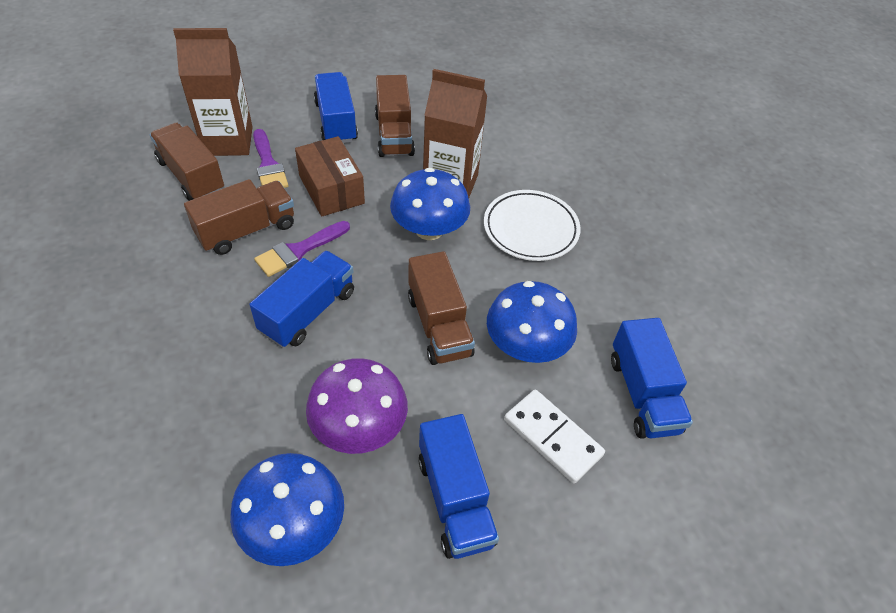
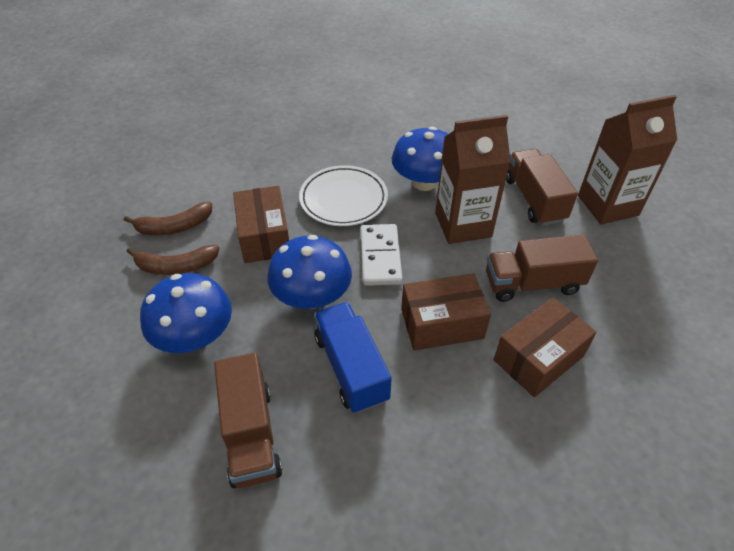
blue truck: [250,250,354,348] [314,72,358,143] [418,414,499,559] [611,318,693,439] = 4 -> [314,302,392,413] = 1
brown banana: none = 0 -> [124,202,212,235] [127,245,219,275] = 2
brown box: [295,136,365,217] = 1 -> [233,186,289,263] [401,273,491,351] [494,297,597,397] = 3
brown truck: [150,123,224,201] [184,179,294,255] [375,75,415,157] [408,251,475,365] = 4 -> [214,353,282,488] [486,235,598,302] [506,149,578,226] = 3
purple brush: [253,129,288,188] [254,221,350,277] = 2 -> none = 0
purple mushroom: [306,358,408,454] = 1 -> none = 0

